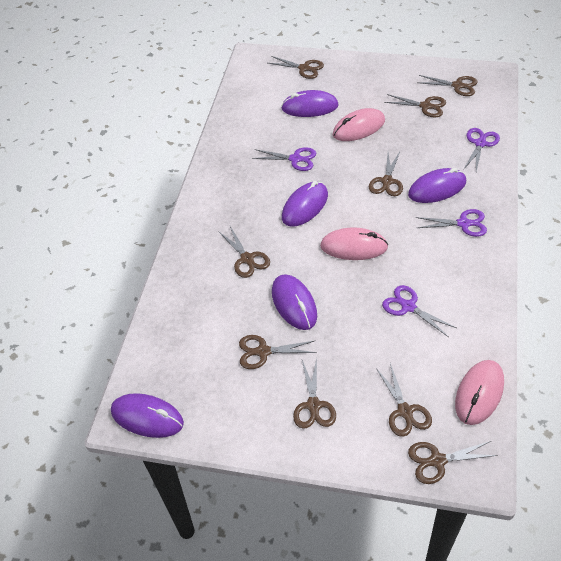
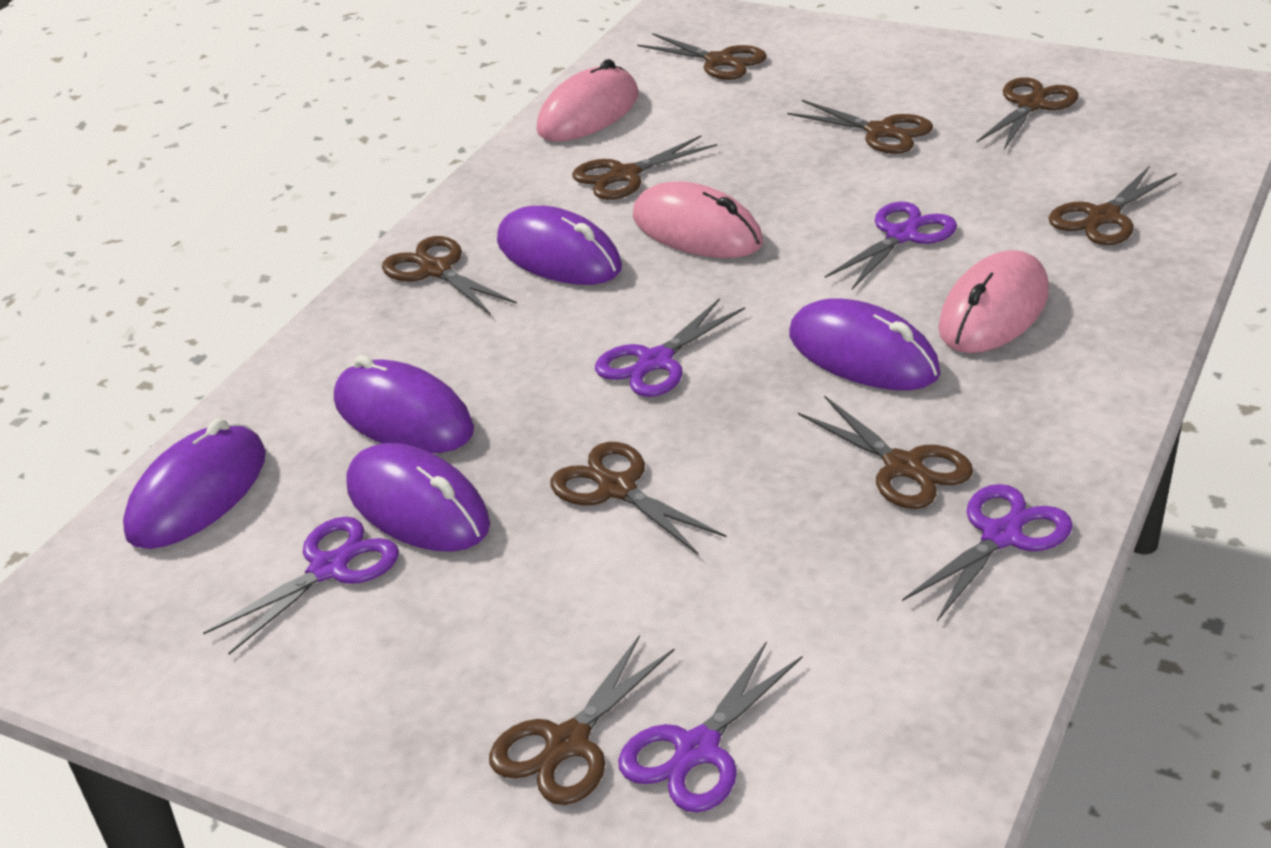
purple scissors: [252,147,316,171] [382,285,456,337] [416,209,487,237] [464,128,500,171] = 4 -> [203,517,399,655] [595,298,745,397] [618,641,803,813] [825,202,957,290] [902,484,1073,621] = 5

